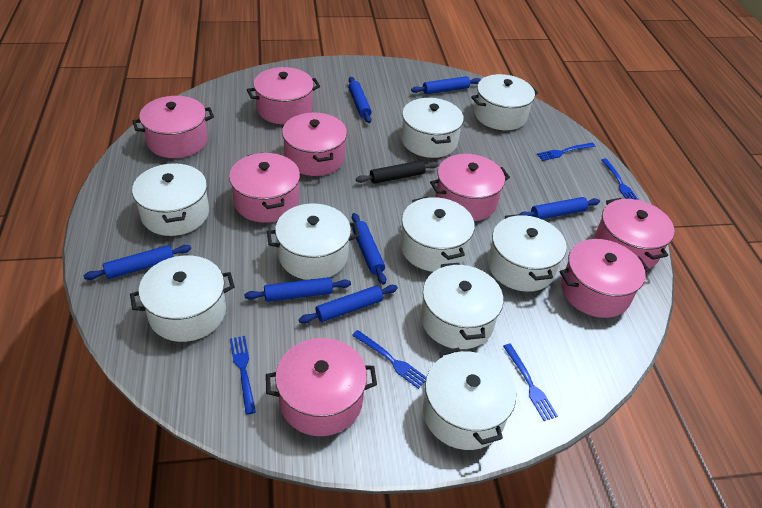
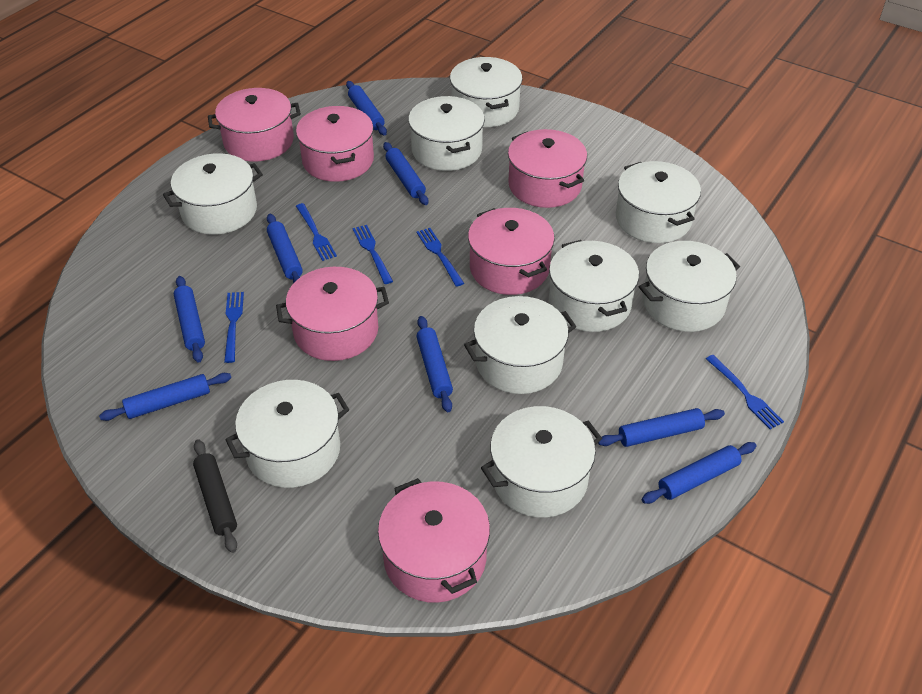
blue rolling pin: [84,245,191,280] [244,277,351,302] [299,285,398,324] [348,77,372,123] [352,213,386,285] [411,76,481,94] [520,197,600,219] = 7 -> [99,373,231,421] [174,276,205,363] [267,214,303,284] [346,81,387,136] [383,142,428,205] [416,316,453,412] [598,408,725,447] [642,442,757,504] = 8
pink pot: [133,96,214,158] [229,153,300,223] [247,67,320,125] [266,338,377,436] [282,112,347,176] [430,154,510,221] [560,239,649,318] [594,198,675,269] = 8 -> [208,88,301,162] [276,267,389,361] [296,106,374,182] [378,478,490,603] [468,208,555,295] [508,129,587,208] = 6

